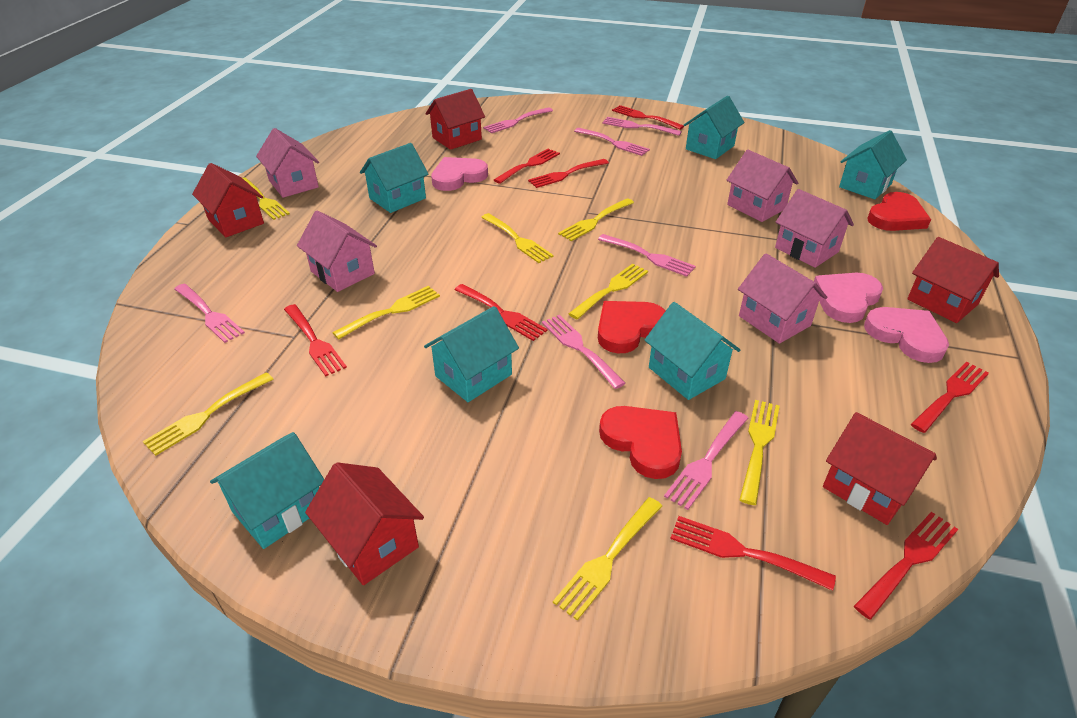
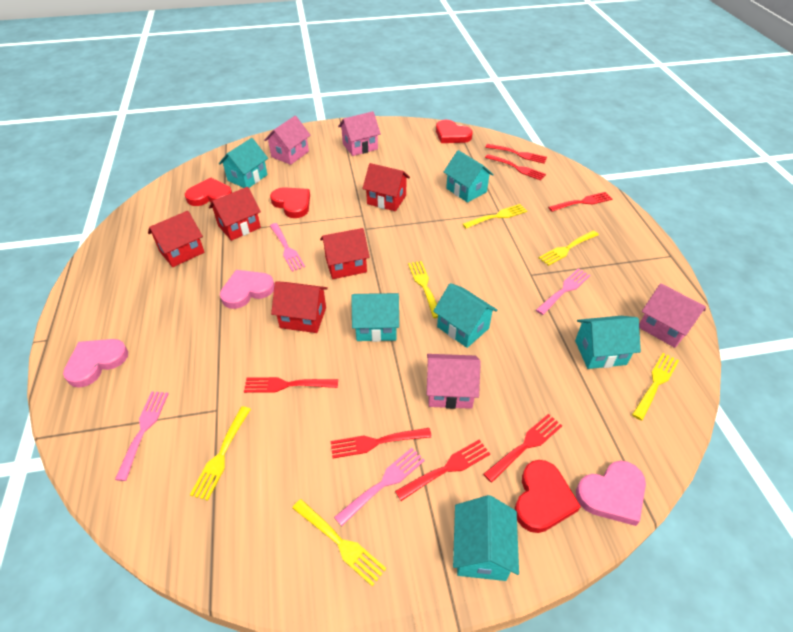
pink fork: [174,284,245,343] [483,107,553,133] [542,315,626,389] [574,128,650,156] [598,234,696,277] [602,117,682,136] [664,411,748,510] = 7 -> [115,391,169,481] [270,223,305,272] [334,448,425,526] [536,268,591,315] = 4
pink house: [256,128,319,198] [297,210,377,292] [727,150,798,222] [738,253,828,344] [775,189,854,268] = 5 -> [264,116,311,165] [338,111,381,156] [427,354,481,409] [639,283,706,348] = 4
red fork: [284,304,347,377] [455,284,548,341] [494,148,560,184] [528,159,609,188] [612,105,684,130] [670,516,836,591] [854,512,958,620] [911,361,989,433] = 8 -> [244,377,338,393] [331,428,432,458] [395,440,490,501] [483,414,562,483] [485,144,547,164] [485,154,546,180] [548,192,612,212] = 7
red heart: [598,301,665,353] [599,406,682,479] [867,192,931,231] = 3 -> [185,177,232,206] [270,187,310,218] [436,120,473,143] [515,460,581,533] = 4
yellow fork: [143,372,273,456] [243,177,290,220] [333,286,440,339] [481,213,553,263] [553,497,662,620] [558,198,634,241] [568,264,648,319] [739,400,780,505] = 8 -> [190,406,251,501] [292,499,386,586] [408,261,438,318] [463,204,527,228] [539,230,599,266] [632,353,679,421] = 6

